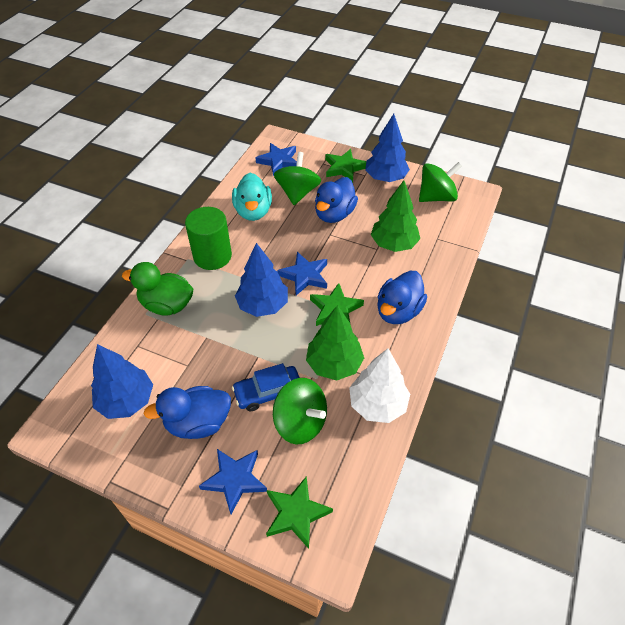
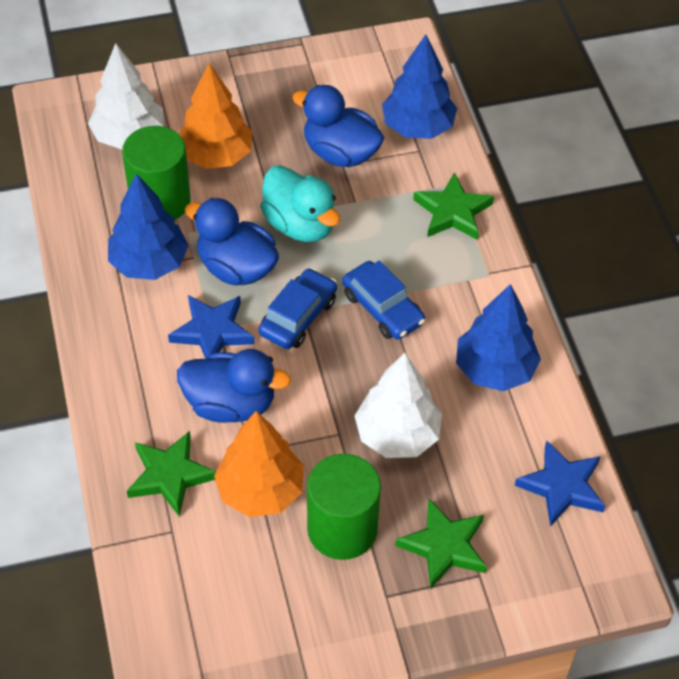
blue car: [232,363,300,411] = 1 -> [258,268,337,349] [342,261,425,340] = 2
blue star: [199,449,267,514] [256,143,297,176] [277,252,327,295] = 3 -> [168,295,254,359] [515,440,605,527] = 2
green cylinder: [185,207,232,270] = 1 -> [122,126,191,220] [307,454,381,560] = 2
green duck: [122,262,193,316] = 1 -> none = 0
green spinning top: [273,378,327,444] [274,152,321,205] [419,162,462,202] = 3 -> none = 0
green tree: [306,305,364,380] [371,180,420,252] = 2 -> none = 0
orange tree: none = 0 -> [179,63,252,169] [214,411,304,517] = 2
white tree: [349,349,410,423] = 1 -> [88,43,164,149] [355,353,442,458] = 2

